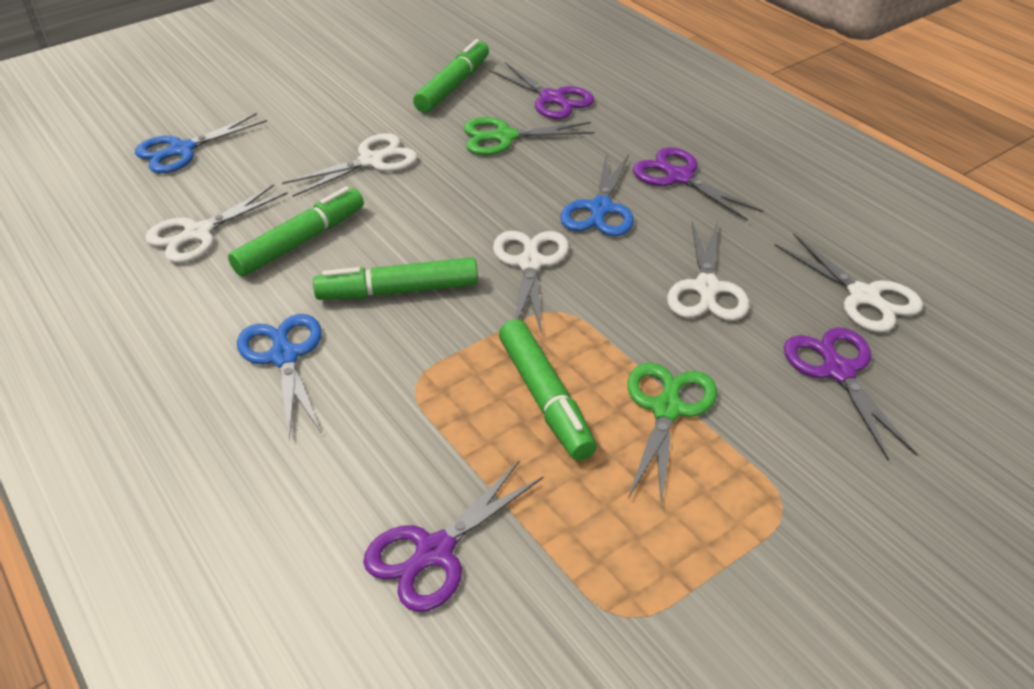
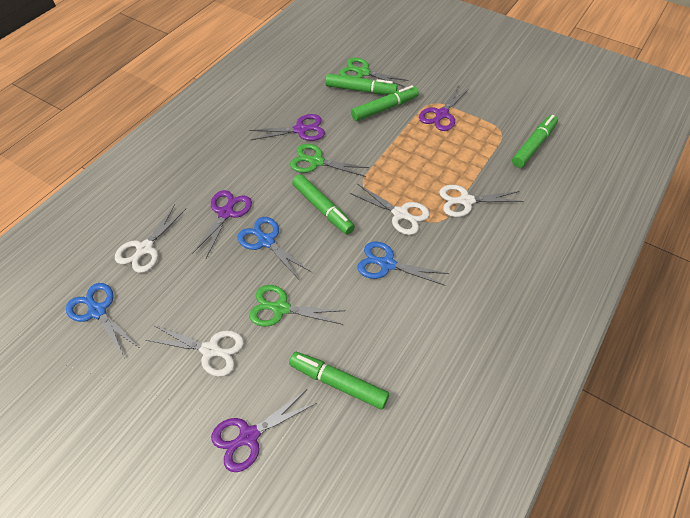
green marker: [228,187,364,277] [313,257,478,300] [413,39,489,113] [499,319,597,461] = 4 -> [289,352,389,410] [292,174,355,235] [325,74,398,95] [351,85,419,121] [512,115,558,168] = 5
green scissors: [463,117,595,155] [628,363,717,508] = 2 -> [249,285,346,326] [290,144,370,177] [340,58,409,87] = 3
white scissors: [145,184,288,263] [282,133,418,197] [493,231,569,333] [667,221,749,321] [774,233,923,333] = 5 -> [115,204,186,273] [146,325,244,377] [350,184,430,235] [439,185,524,217] = 4

